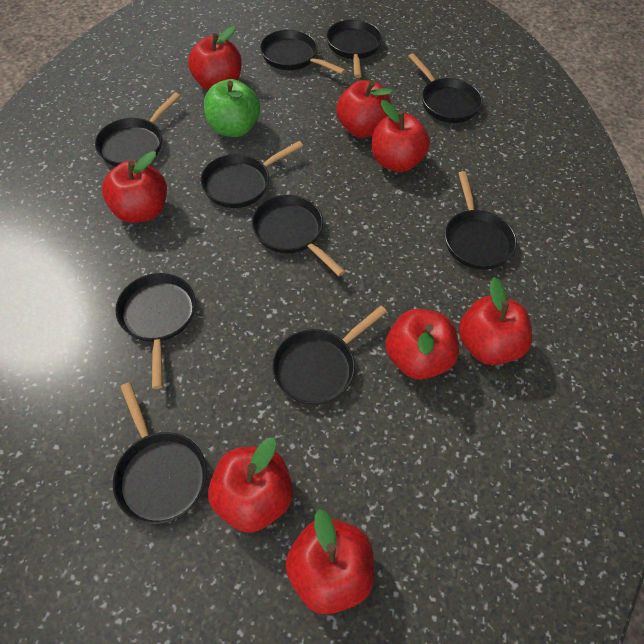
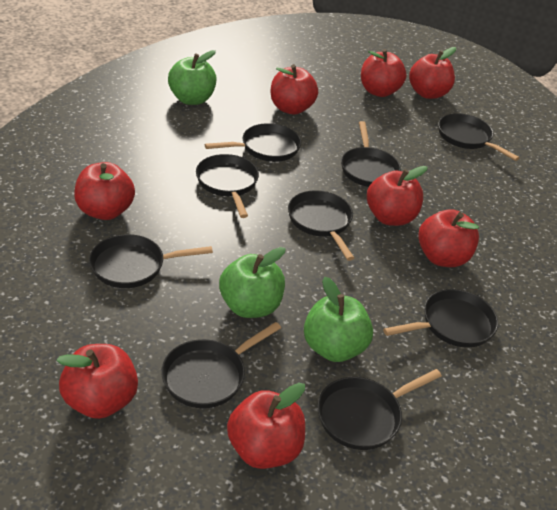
black pan: [95,93,180,167] [113,382,207,524] [115,273,196,389] [200,141,303,208] [252,195,345,276] [260,30,345,74] [272,306,387,405] [326,20,382,78] [408,53,483,123] [445,171,517,270] = 10 -> [89,234,213,288] [161,322,281,408] [196,154,259,218] [205,123,301,162] [288,190,354,261] [318,369,442,450] [341,121,401,187] [383,289,498,348] [438,113,519,161] = 9
green apple: [204,79,260,137] = 1 -> [168,50,217,105] [219,247,286,318] [304,277,373,362] = 3

